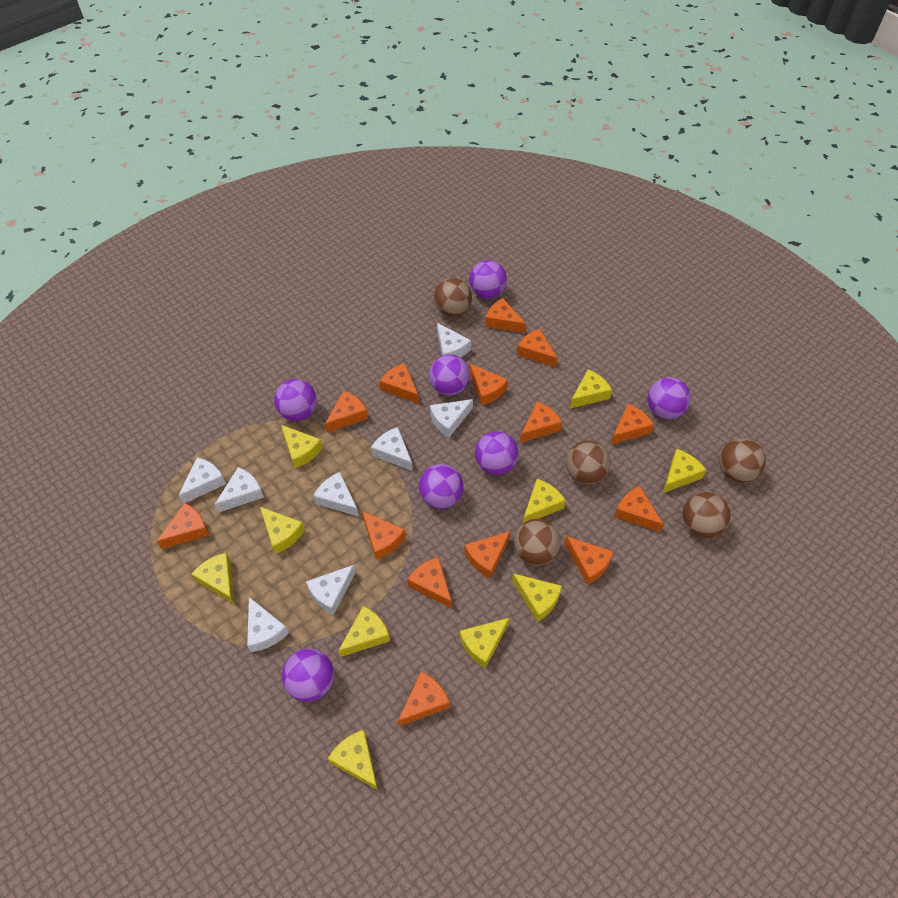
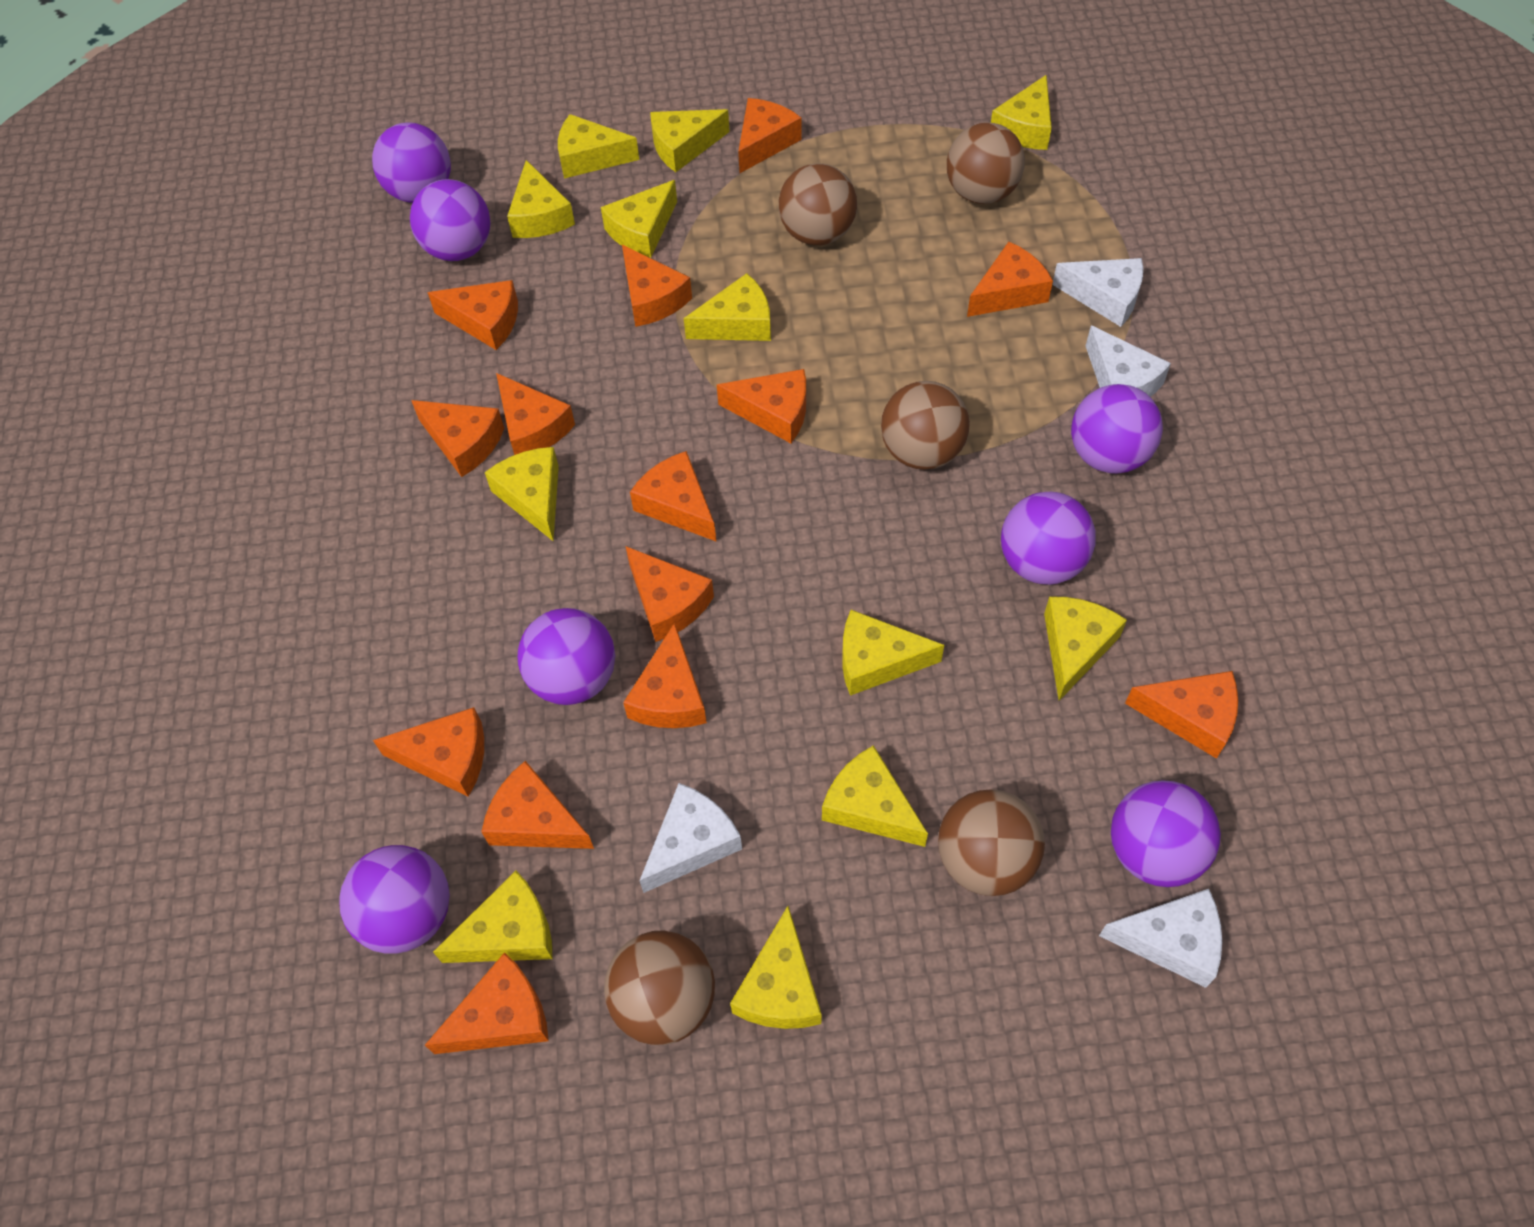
white cheese: [178,457,226,504] [214,467,264,513] [247,597,289,652] [306,565,356,615] [313,472,359,516] [371,427,413,471] [430,399,473,438] [437,323,471,358] = 8 -> [639,783,742,893] [1052,258,1143,327] [1086,325,1171,397] [1099,889,1222,988] = 4
yellow cheese: [191,553,235,604] [260,507,305,554] [281,425,323,468] [327,730,378,790] [338,606,390,657] [459,618,509,668] [512,573,562,622] [523,479,566,523] [570,369,612,408] [663,449,706,493] = 10 -> [433,871,552,963] [485,447,559,541] [507,160,575,238] [558,114,639,178] [601,180,677,258] [650,109,730,172] [684,273,771,341] [730,906,822,1029] [822,745,928,847] [842,610,944,696] [991,75,1052,150] [1044,596,1127,701] = 12

